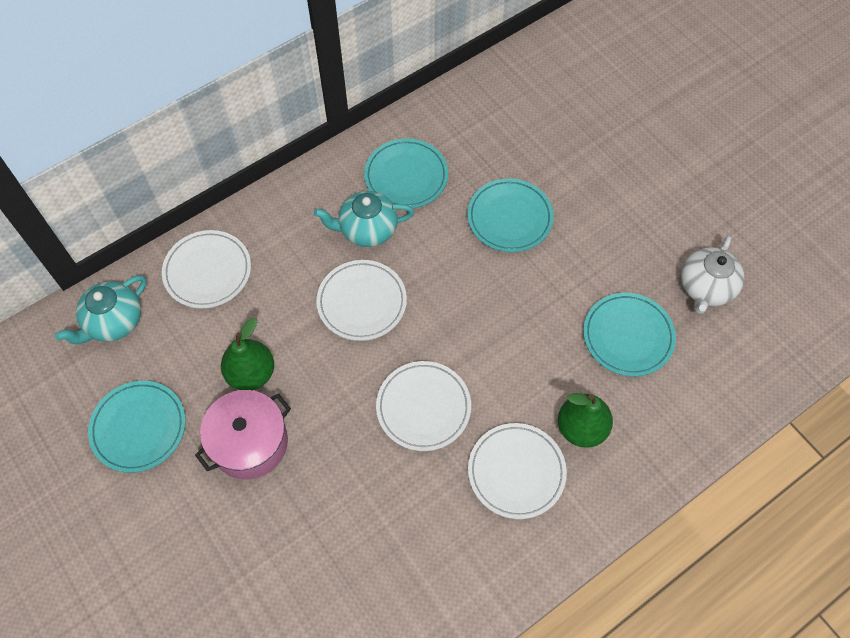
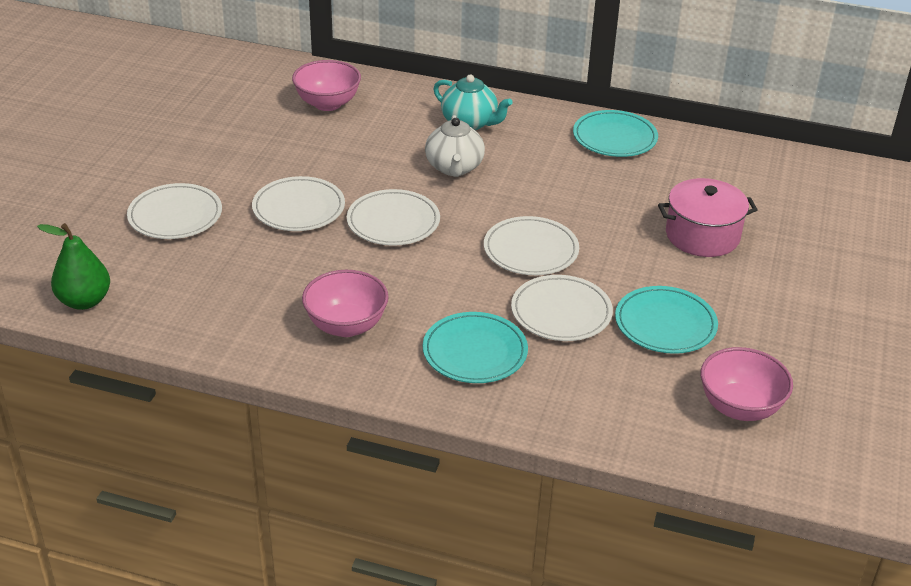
green pear: [221,318,274,390] [558,393,613,448] = 2 -> [37,223,110,310] = 1
pink bowl: none = 0 -> [292,60,361,111] [302,270,389,337] [701,347,793,421] = 3
turquoise plate: [88,381,186,473] [364,138,448,208] [467,178,554,252] [583,293,676,376] = 4 -> [423,312,528,383] [573,110,658,157] [615,286,718,354] = 3
turquoise teapot: [55,275,146,344] [314,191,414,247] = 2 -> [433,74,513,130] = 1
white plate: [162,230,251,309] [316,260,407,341] [376,361,471,451] [468,423,567,519] = 4 -> [127,183,222,239] [252,176,345,231] [347,189,440,246] [484,216,579,275] [511,275,613,341] = 5

